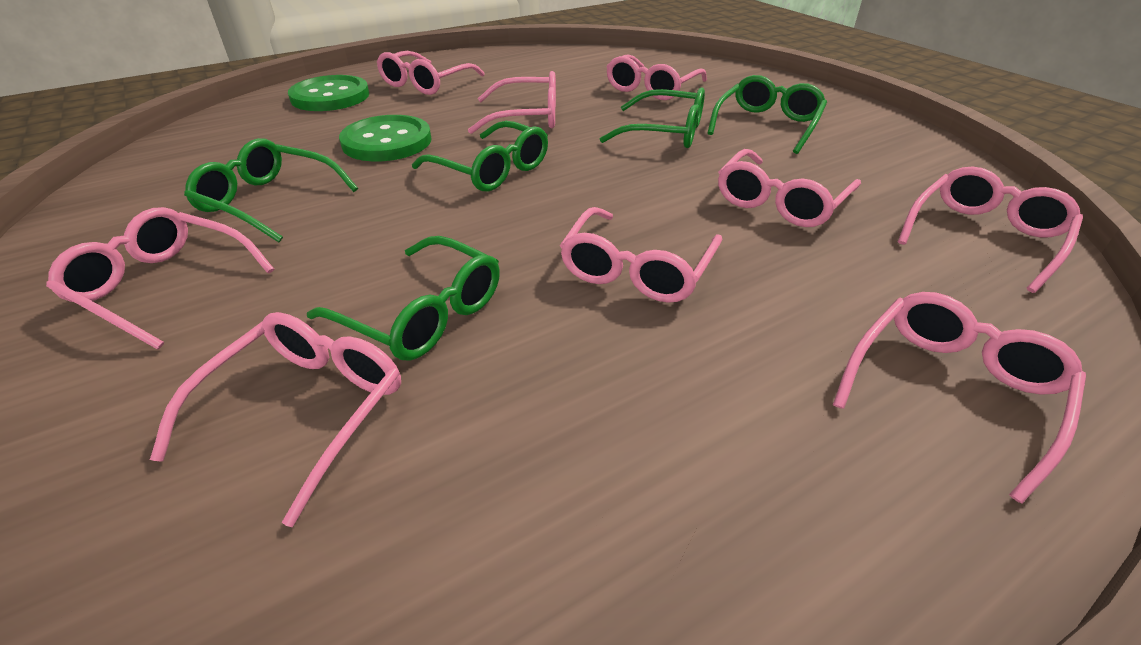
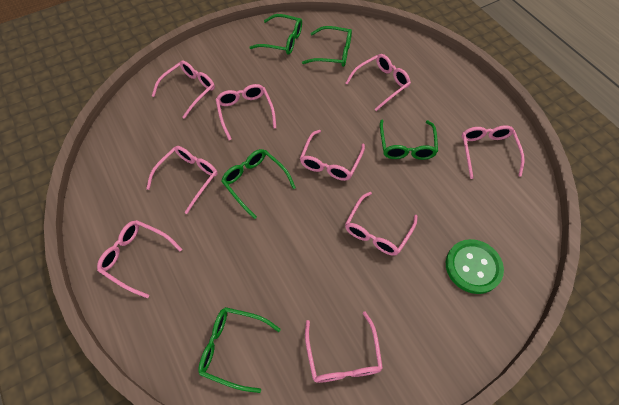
green button: [288,75,369,111] [339,115,432,161] = 2 -> [446,239,504,294] = 1

